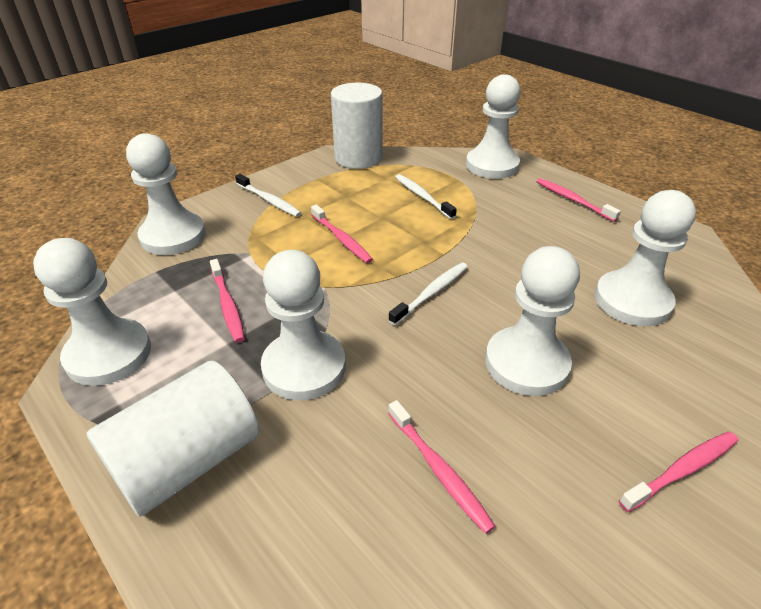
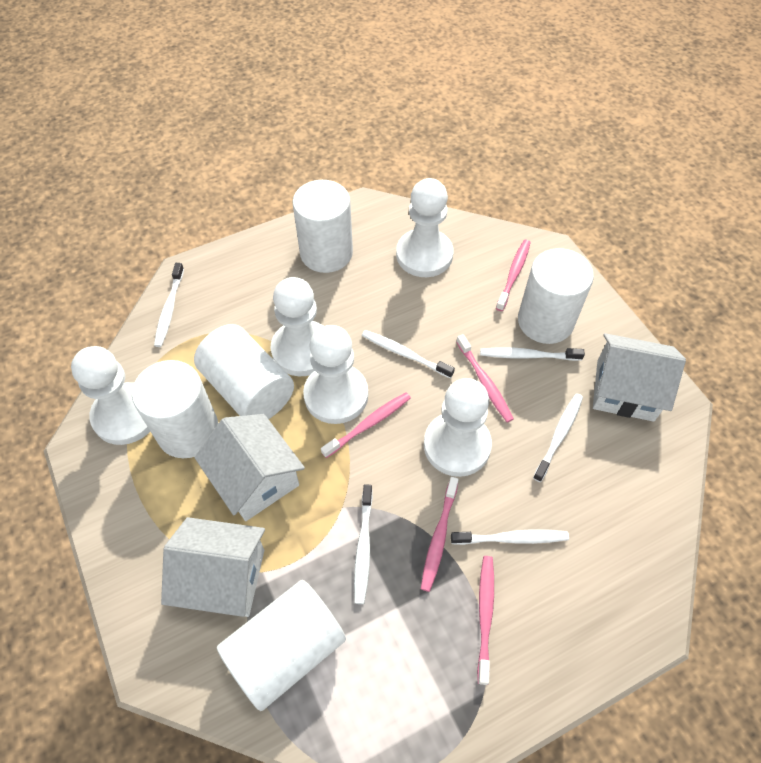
white cylinder: [87,361,259,517] [331,83,383,169] = 2 -> [132,360,218,458] [194,324,294,419] [217,580,346,711] [292,180,353,273] [518,248,594,344] = 5
white house: none = 0 -> [161,517,265,617] [194,414,305,521] [593,333,686,422] = 3
white pawn: [33,238,151,386] [126,133,206,255] [261,250,346,400] [466,74,520,179] [485,246,580,396] [595,190,696,326] = 6 -> [71,346,150,445] [271,277,323,376] [303,325,368,424] [396,178,453,277] [424,378,492,477] = 5
white toothbrush: [235,174,301,217] [389,263,468,325] [395,174,457,219] = 3 -> [154,263,184,347] [354,484,373,604] [362,330,455,379] [451,529,569,545] [480,347,585,361] [533,393,583,482] = 6

